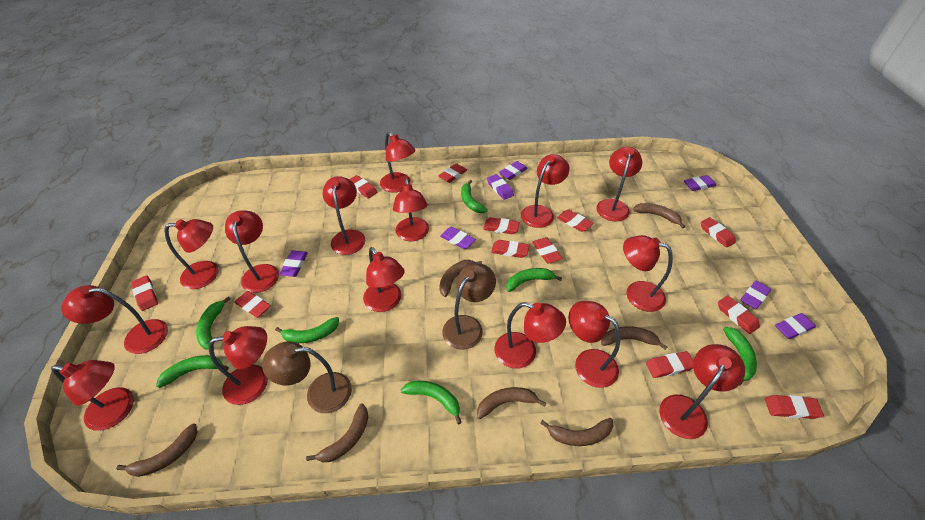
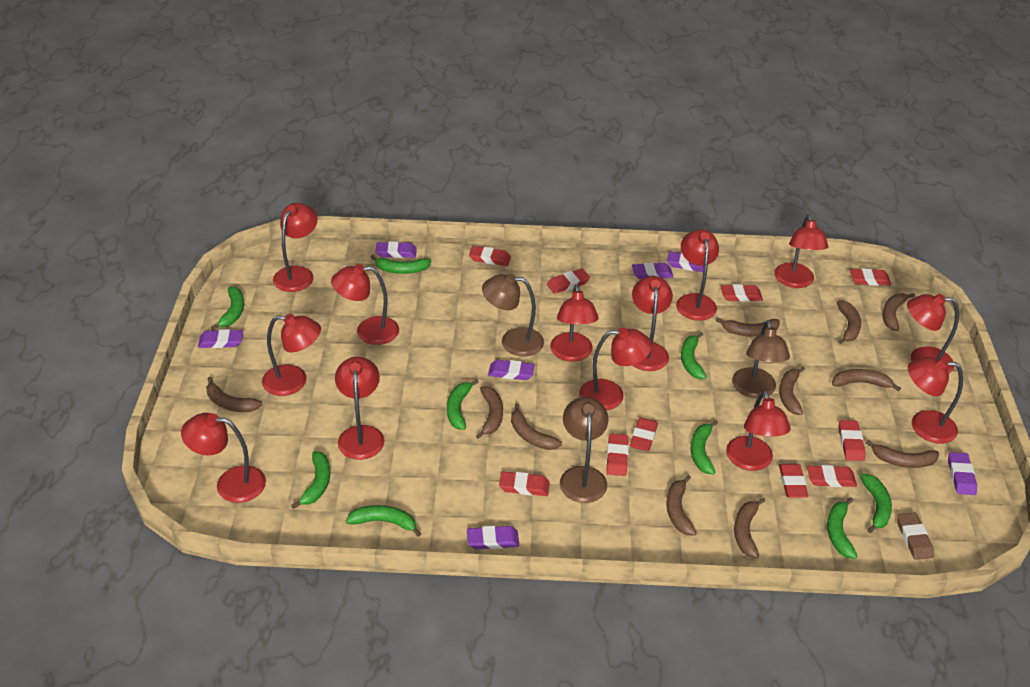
brown banana: [116,423,197,477] [306,403,368,462] [439,260,482,297] [477,387,546,419] [540,418,614,446] [601,326,667,350] [633,203,685,229] = 7 -> [206,377,263,412] [476,386,503,439] [511,403,562,450] [666,475,697,536] [716,317,780,337] [734,498,765,558] [779,366,805,415] [832,369,901,392] [837,301,861,344] [865,440,939,468] [882,293,915,331] = 11
brown eraser: none = 0 -> [897,512,934,560] = 1
brown lamp: [262,341,352,413] [442,263,496,350] = 2 -> [482,273,544,356] [560,397,609,503] [732,320,790,398] = 3
green banana: [156,355,229,388] [196,296,231,350] [275,317,339,343] [401,381,462,424] [461,180,487,213] [506,268,562,292] [723,327,757,386] = 7 -> [211,286,244,331] [291,451,330,509] [346,505,421,537] [370,255,431,274] [447,379,479,430] [681,332,707,379] [691,421,718,475] [827,498,858,559] [860,474,892,533] = 9
red eraser: [131,275,158,311] [234,291,271,318] [349,175,377,199] [438,163,467,183] [483,217,520,234] [491,240,529,258] [532,237,563,263] [557,209,593,232] [646,351,693,378] [701,217,736,248] [718,295,760,334] [765,395,824,419] = 12 -> [469,246,511,266] [499,472,550,496] [547,269,590,294] [606,433,629,476] [630,418,658,451] [720,284,763,302] [779,464,808,498] [807,465,857,487] [839,420,865,461] [850,269,891,286] = 10
red lamp: [51,360,134,431] [61,285,168,354] [164,219,219,289] [209,326,268,405] [225,210,279,293] [322,176,365,255] [363,247,405,312] [380,132,415,193] [393,179,429,241] [494,302,566,369] [521,154,570,228] [568,301,620,388] [596,147,642,222] [623,235,673,312] [659,344,745,439] = 15 -> [181,413,266,503] [262,314,321,396] [273,203,318,292] [331,264,399,345] [335,357,385,460] [550,284,599,362] [579,327,652,410] [632,276,673,371] [676,229,719,321] [726,390,791,471] [774,214,828,288] [907,294,959,374] [908,357,963,444] = 13

